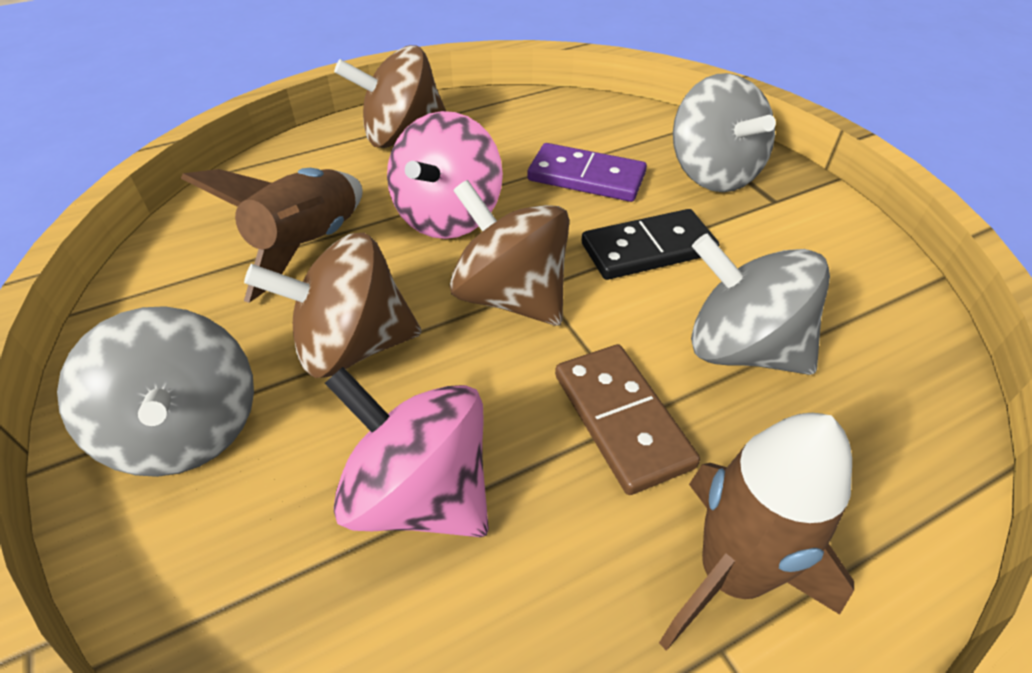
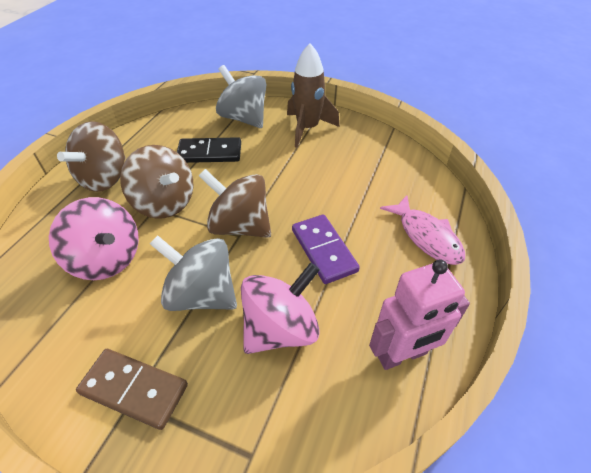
brown rocket: [181,168,362,303] [659,413,854,651] = 2 -> [287,43,340,148] = 1
grey spinning top: [57,306,254,477] [673,73,776,192] [691,233,830,375] = 3 -> [150,235,237,311] [216,65,266,128] = 2
pink fish: none = 0 -> [380,195,465,265] = 1
pink robot: none = 0 -> [369,259,470,370] = 1

